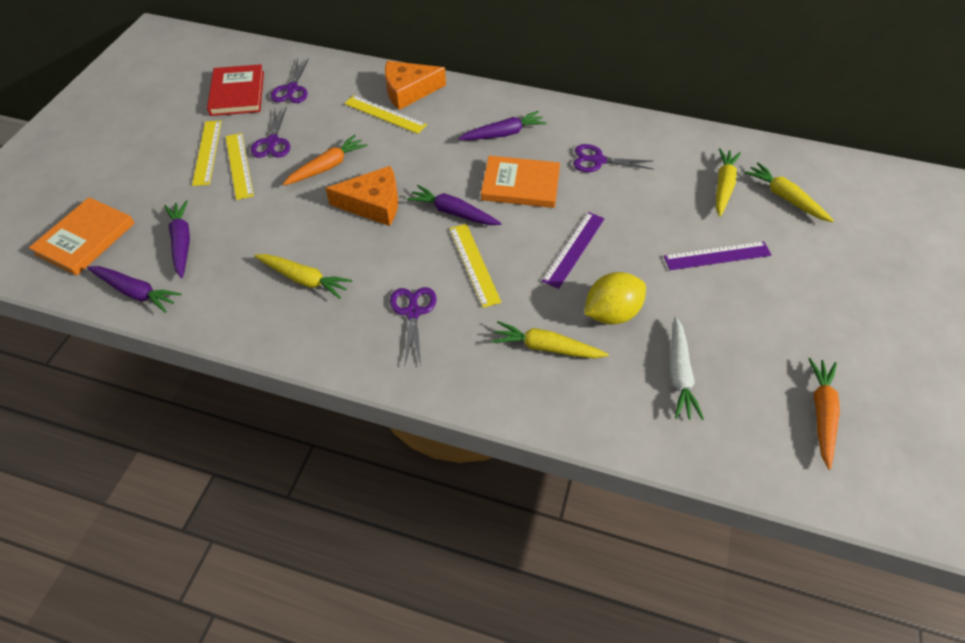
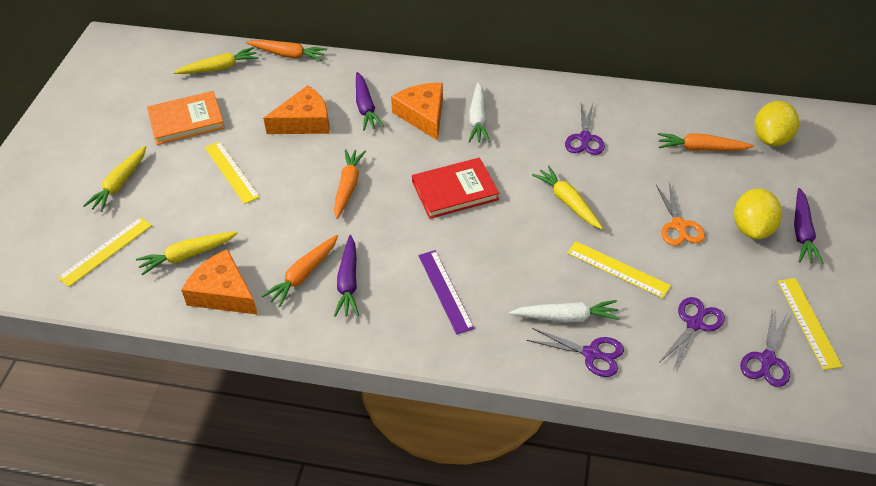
orange book: [29,197,135,276] [481,156,560,208] = 2 -> [147,91,225,145] = 1
orange carrot: [283,135,367,185] [808,358,840,470] = 2 -> [246,40,327,61] [262,235,338,307] [334,149,366,219] [658,133,754,151] = 4
orange cheese: [325,166,398,226] [385,61,446,110] = 2 -> [181,249,258,315] [263,85,330,134] [391,83,443,141] = 3
orange scissors: none = 0 -> [656,182,705,246] = 1
purple carrot: [87,266,182,313] [164,200,190,278] [407,185,502,225] [458,111,547,140] = 4 -> [334,235,359,317] [356,72,384,131] [794,188,824,264] = 3
purple ruler: [542,212,605,289] [664,241,771,270] = 2 -> [418,250,475,335] = 1
white carrot: [670,317,704,420] = 1 -> [468,82,490,143] [509,300,620,323] = 2
yellow lemon: [584,272,646,325] = 1 -> [734,189,782,239] [754,101,799,146] = 2

